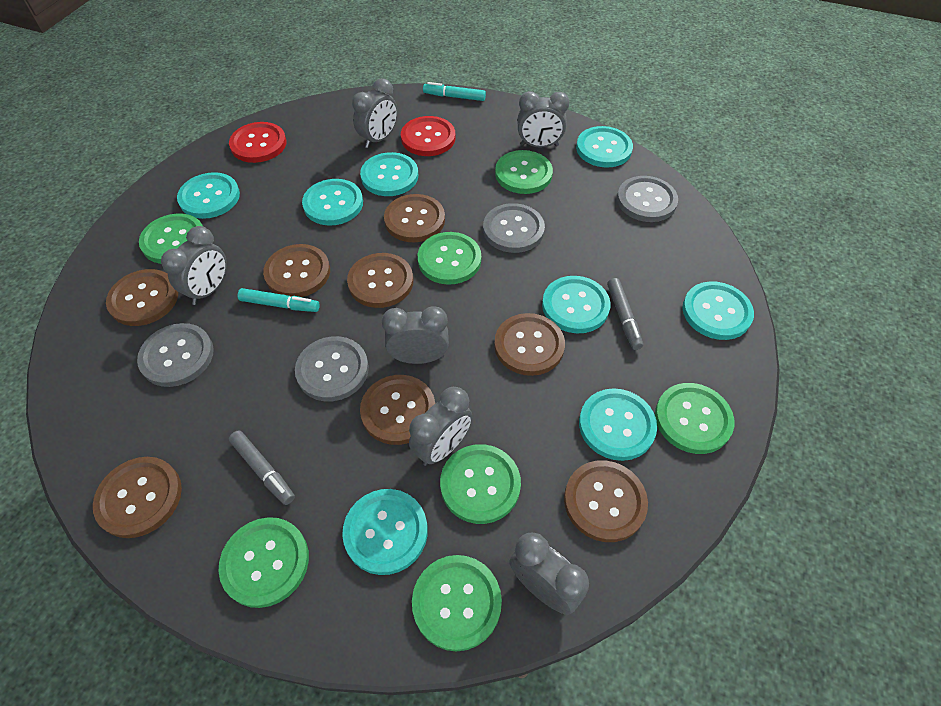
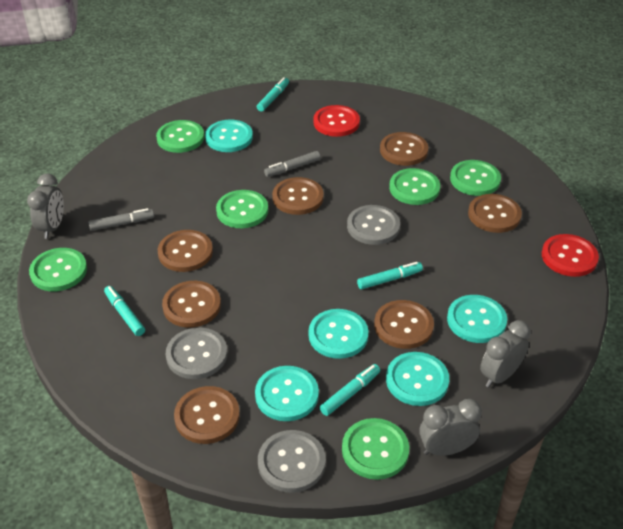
brown button: [93,457,182,538] [106,269,178,326] [263,244,330,297] [347,253,413,308] [360,375,435,445] [384,194,445,242] [494,313,565,376] [564,460,648,542] = 8 -> [158,230,213,272] [162,281,221,328] [174,386,240,444] [272,177,324,215] [374,300,434,349] [380,132,429,166] [468,194,522,233] = 7
green button: [139,213,203,264] [219,517,309,608] [412,555,502,652] [418,232,481,285] [440,444,521,524] [495,150,553,194] [655,383,734,454] = 7 -> [29,248,87,291] [156,120,204,153] [216,190,268,228] [342,418,409,480] [389,168,440,205] [450,160,501,196] = 6
grey button: [137,323,214,387] [295,336,369,401] [483,203,545,253] [617,176,678,222] = 4 -> [166,327,227,379] [258,430,326,493] [347,205,400,245] = 3
grey clock: [161,226,227,305] [352,78,398,148] [381,306,449,364] [409,387,472,466] [509,533,589,615] [517,91,569,148] = 6 -> [27,174,64,239] [419,399,482,456] [480,320,531,387] = 3
turquoise button: [177,172,240,219] [302,179,363,226] [342,489,428,575] [360,152,418,196] [542,276,611,334] [576,126,633,168] [579,388,657,461] [682,281,754,340] = 8 -> [205,120,253,152] [255,366,319,421] [308,309,369,359] [386,352,449,406] [447,295,507,343] = 5
turquoise marker: [238,288,320,312] [423,82,486,101] = 2 -> [104,286,145,336] [257,77,289,112] [320,364,380,416] [357,262,423,289] = 4

